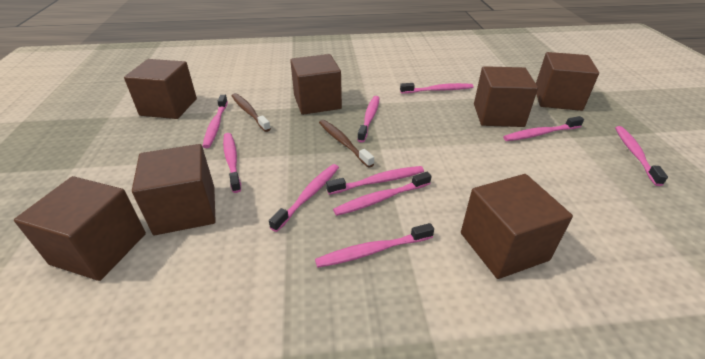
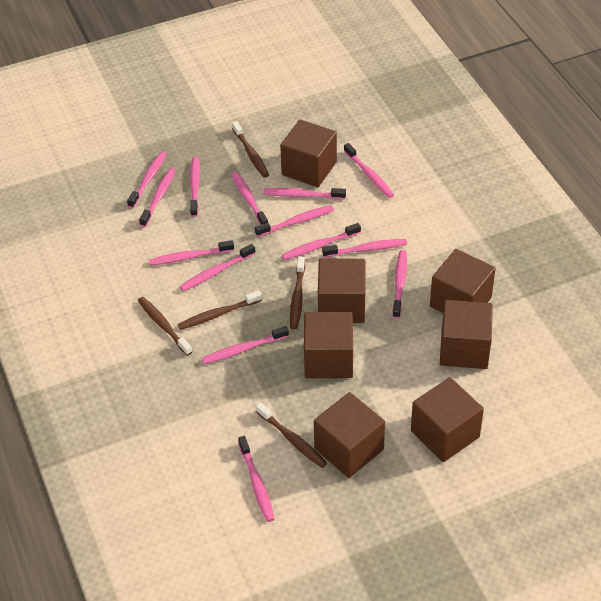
brown toothbrush: [231,93,271,132] [319,120,374,168] = 2 -> [138,297,192,356] [177,290,262,330] [232,121,269,178] [256,402,327,468] [290,256,305,330] = 5
pink toothbrush: [202,95,228,148] [223,133,241,193] [269,164,339,232] [315,223,434,268] [326,166,424,195] [333,172,432,216] [357,96,380,142] [400,83,473,94] [503,116,584,141] [615,126,668,186] = 10 -> [127,151,167,208] [139,168,176,227] [149,240,234,265] [180,244,255,291] [190,157,200,217] [201,326,289,364] [231,172,268,225] [238,436,274,522] [255,205,334,237] [264,188,346,199] [282,223,361,260] [322,239,407,257] [344,143,394,198] [392,250,407,319] = 14

